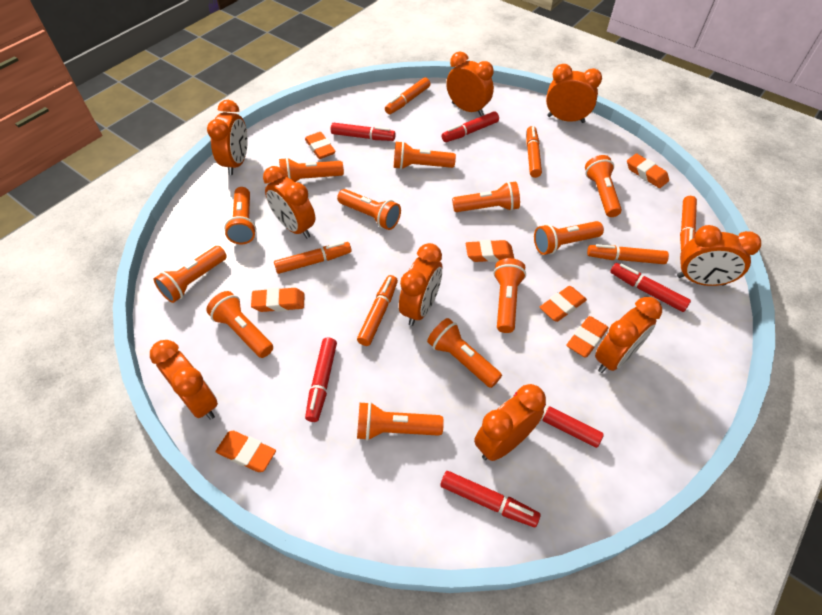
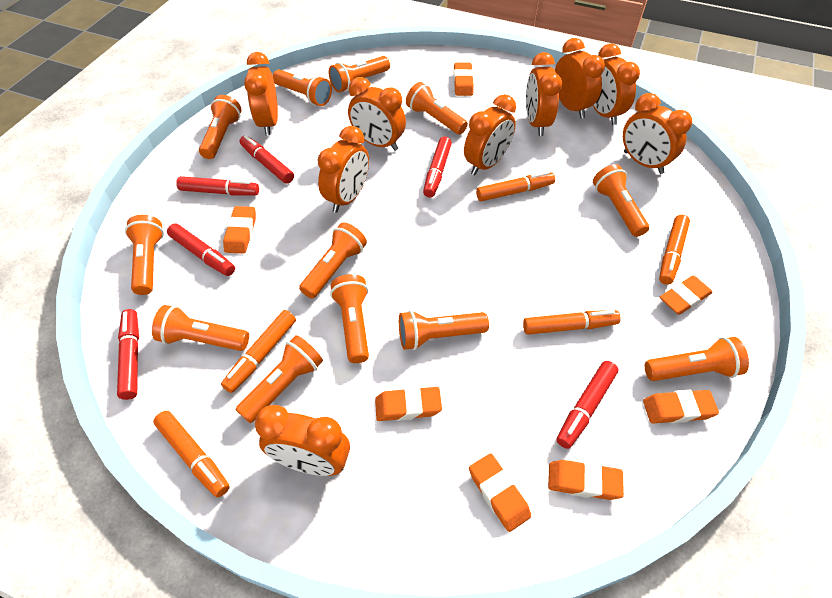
orange marker: [274,242,352,274] [357,275,398,346] [385,77,430,114] [526,126,542,178] [587,244,669,264] [680,196,697,251] = 6 -> [153,411,230,498] [221,310,296,393] [476,171,555,201] [523,310,621,335] [659,215,690,285] = 5

